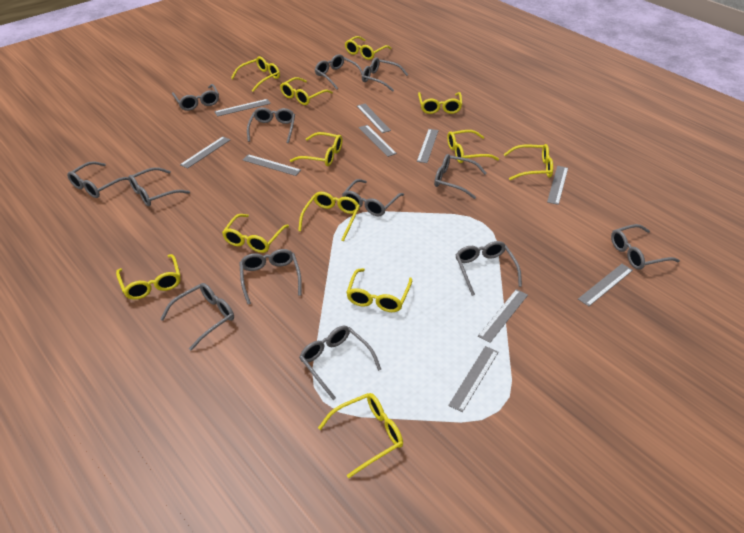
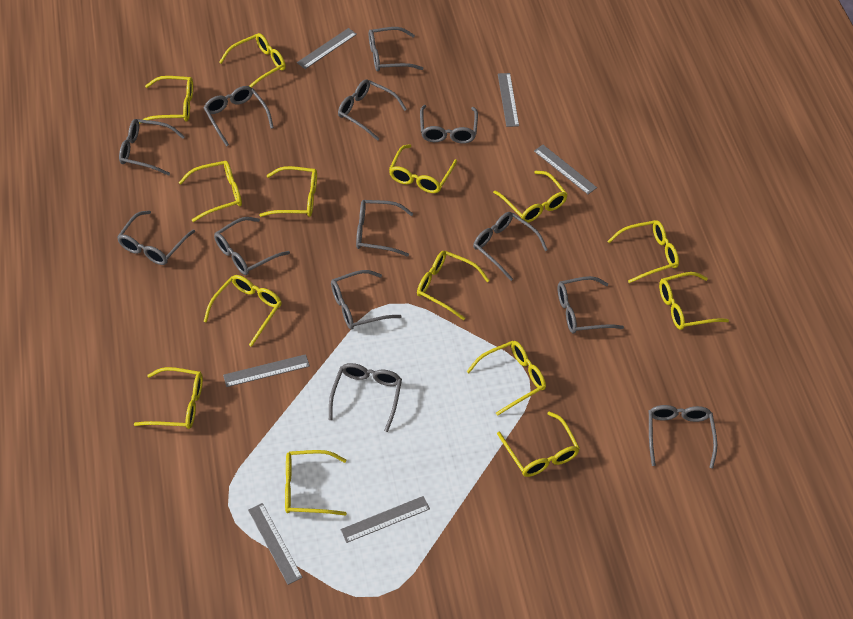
grey ruler: [180,137,230,169] [214,99,271,117] [243,154,301,176] [357,104,391,133] [358,125,397,157] [417,129,439,163] [448,346,498,412] [478,289,528,343] [547,166,568,205] [578,264,633,306] = 10 -> [223,354,310,387] [248,503,303,585] [297,28,357,69] [340,496,430,543] [498,73,519,127] [534,145,597,194] = 6
yellow glasses: [116,254,181,300] [222,214,289,253] [231,56,280,92] [280,77,333,105] [290,132,343,166] [298,192,360,241] [318,393,403,478] [345,36,392,60] [346,268,412,312] [418,92,462,114] [447,130,499,163] [504,144,553,180] = 12 -> [134,367,203,429] [140,76,193,124] [179,161,242,222] [204,275,282,347] [219,33,286,88] [259,166,317,217] [285,450,347,516] [389,144,457,193] [417,251,490,320] [466,341,546,416] [493,171,568,223] [497,411,580,477] [608,220,679,283] [659,272,729,330] = 14

